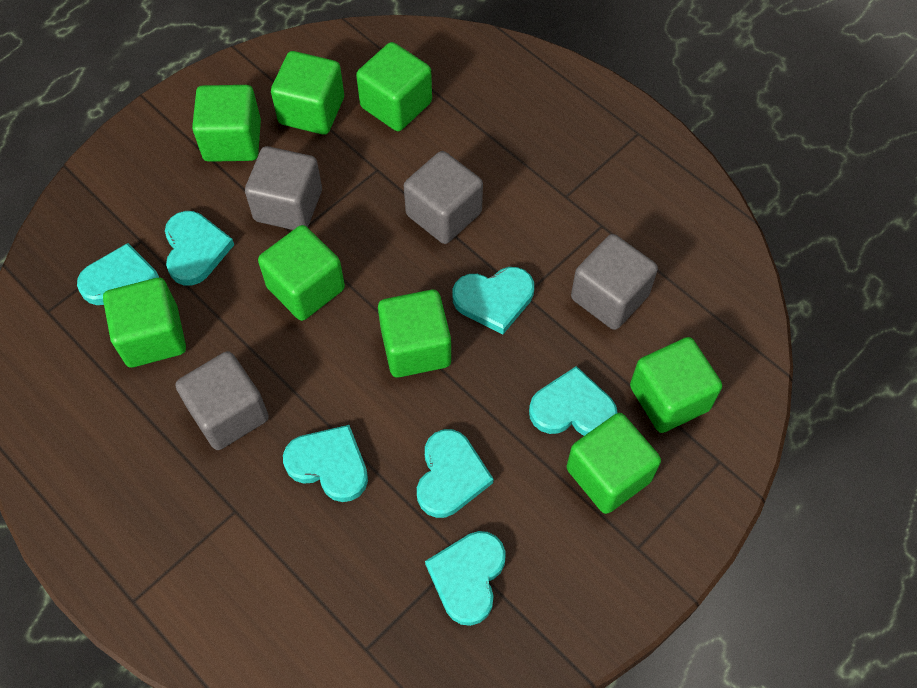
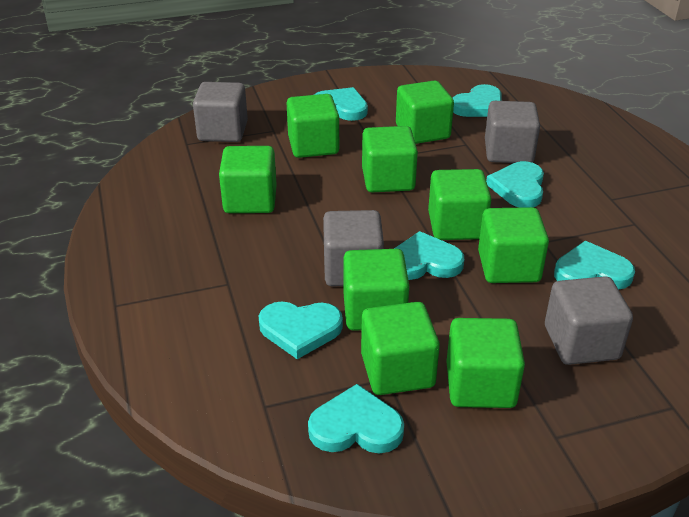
green cube: [103,278,186,367] [192,85,261,162] [258,225,345,321] [271,51,344,135] [356,42,432,131] [378,290,451,378] [567,413,661,514] [630,337,722,433] = 8 -> [219,146,277,213] [287,94,339,158] [343,249,409,331] [361,302,440,395] [362,126,418,192] [396,80,454,144] [428,169,491,240] [446,318,525,408] [478,207,549,283] = 9

